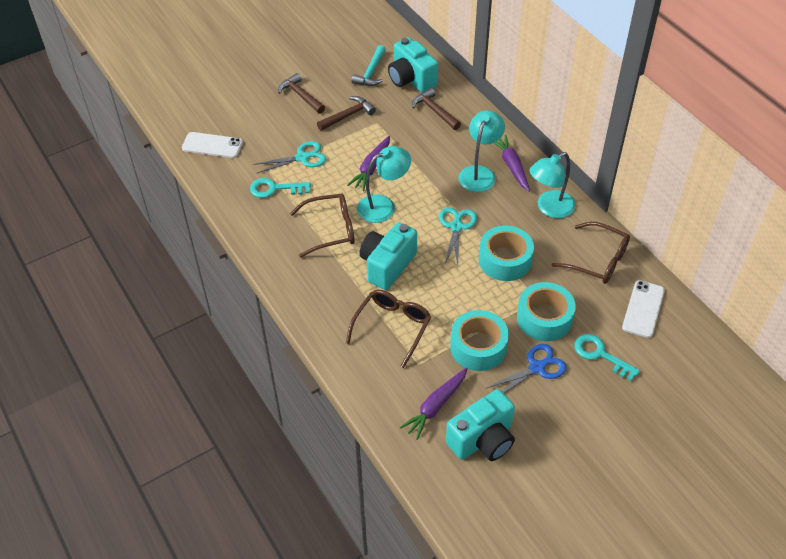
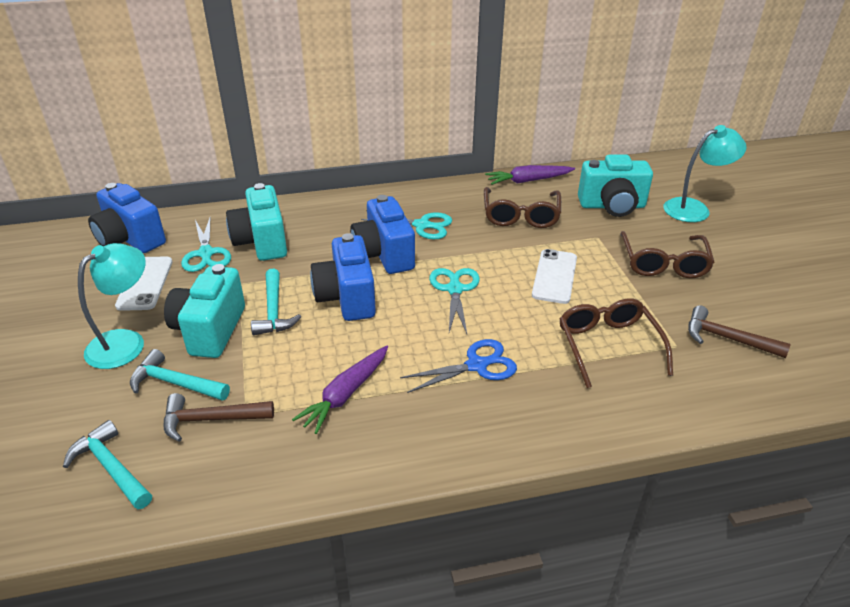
blue camera: none = 0 -> [88,183,166,253] [310,233,376,321] [350,195,415,274] = 3
brown hammer: [278,73,325,114] [317,96,376,131] [412,88,461,130] = 3 -> [164,393,274,442] [688,305,791,358] = 2
purple carrot: [347,136,390,191] [400,368,468,440] [494,135,530,191] = 3 -> [292,345,388,434] [485,165,575,185] = 2
turquoise hammer: [351,45,386,86] = 1 -> [63,420,152,509] [130,349,230,401] [251,269,301,335] = 3
turquoise key: [250,178,311,198] [575,334,640,381] = 2 -> none = 0
turquoise lamp: [357,146,411,223] [459,110,505,192] [530,152,576,218] = 3 -> [78,243,146,369] [663,125,747,222] = 2
turquoise scissors: [253,141,326,174] [439,207,477,265] = 2 -> [181,218,231,272] [361,210,452,239] [429,268,480,334] = 3
turquoise tape: [450,310,509,371] [479,226,534,281] [517,282,576,341] = 3 -> none = 0

